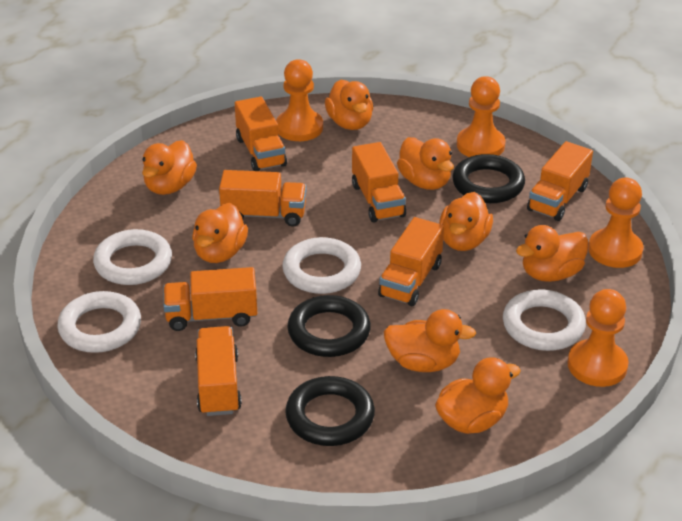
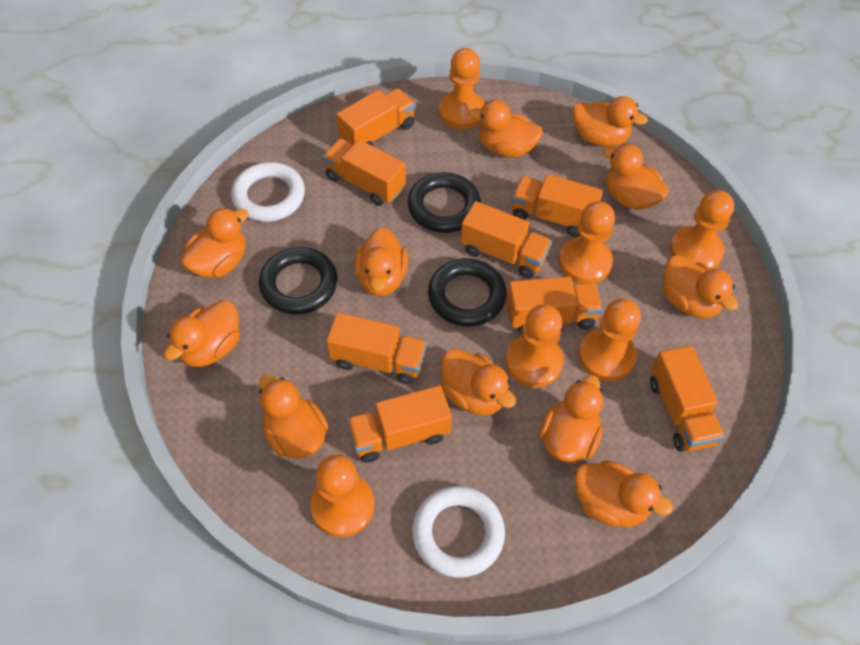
orange duck: [142,140,197,195] [192,203,248,263] [325,79,373,130] [384,309,476,372] [397,137,454,190] [435,357,521,434] [439,192,493,251] [516,225,589,282] = 8 -> [164,300,240,367] [180,207,248,278] [259,374,328,459] [354,227,408,296] [441,349,516,416] [469,100,543,157] [539,375,603,463] [572,96,648,147] [574,460,673,527] [603,144,669,210] [663,255,738,318] = 11
orange pawn: [276,59,323,141] [457,76,506,157] [568,289,629,387] [588,178,644,268] = 4 -> [310,455,374,537] [439,48,485,129] [506,305,564,388] [559,201,615,283] [578,298,641,381] [670,190,734,269] = 6
orange truck: [163,267,257,331] [195,326,242,416] [219,170,307,227] [235,97,287,171] [352,142,406,222] [378,217,444,306] [527,141,593,221] = 7 -> [323,139,406,206] [326,312,427,385] [336,88,415,146] [347,385,452,463] [460,201,552,278] [506,276,602,334] [512,174,603,237] [650,346,725,452] = 8
white ring: [57,291,141,353] [93,229,172,285] [282,237,361,294] [503,289,586,351] = 4 -> [231,162,305,222] [412,486,505,578] = 2

